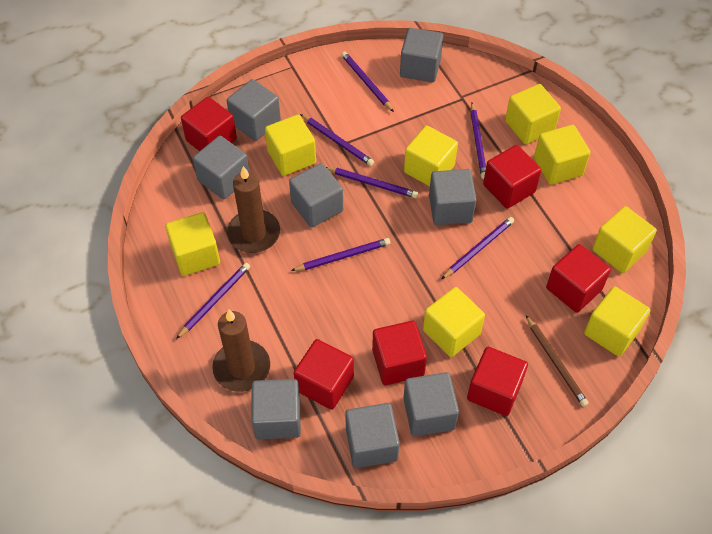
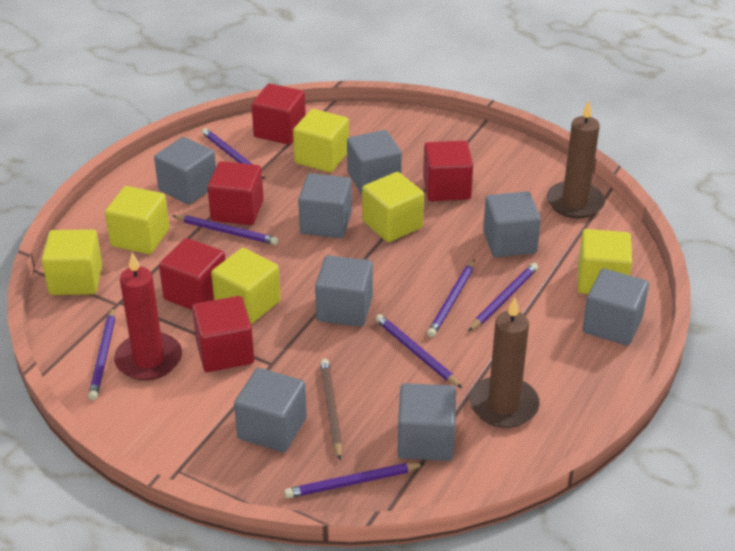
red candle: none = 0 -> [114,252,182,381] = 1
red cube: [181,97,237,151] [294,339,354,410] [372,321,427,385] [467,347,528,416] [483,145,541,209] [546,244,611,313] = 6 -> [159,238,225,310] [192,296,254,372] [207,161,264,225] [252,84,306,145] [423,140,473,201] = 5
yellow cube: [165,212,220,276] [265,115,316,176] [404,126,458,186] [423,287,485,357] [505,84,561,144] [534,125,591,185] [584,286,651,357] [592,206,657,273] = 8 -> [42,229,103,295] [105,186,169,254] [211,248,281,324] [293,109,349,173] [362,172,424,242] [578,229,632,294] = 6

